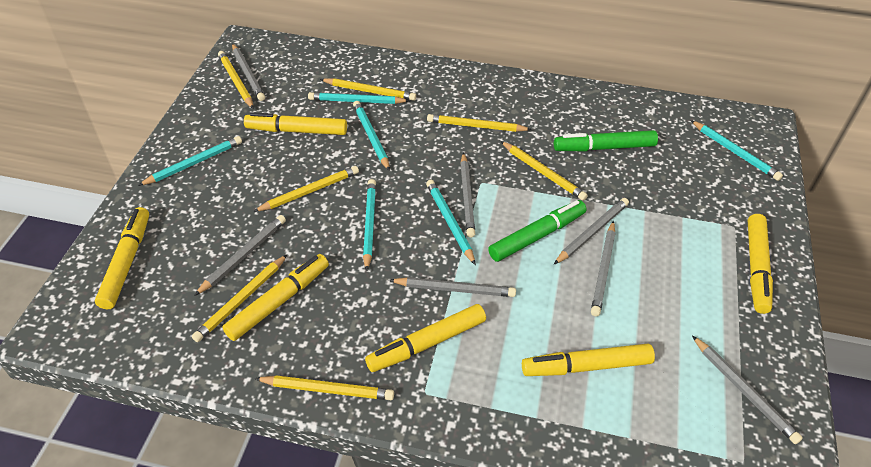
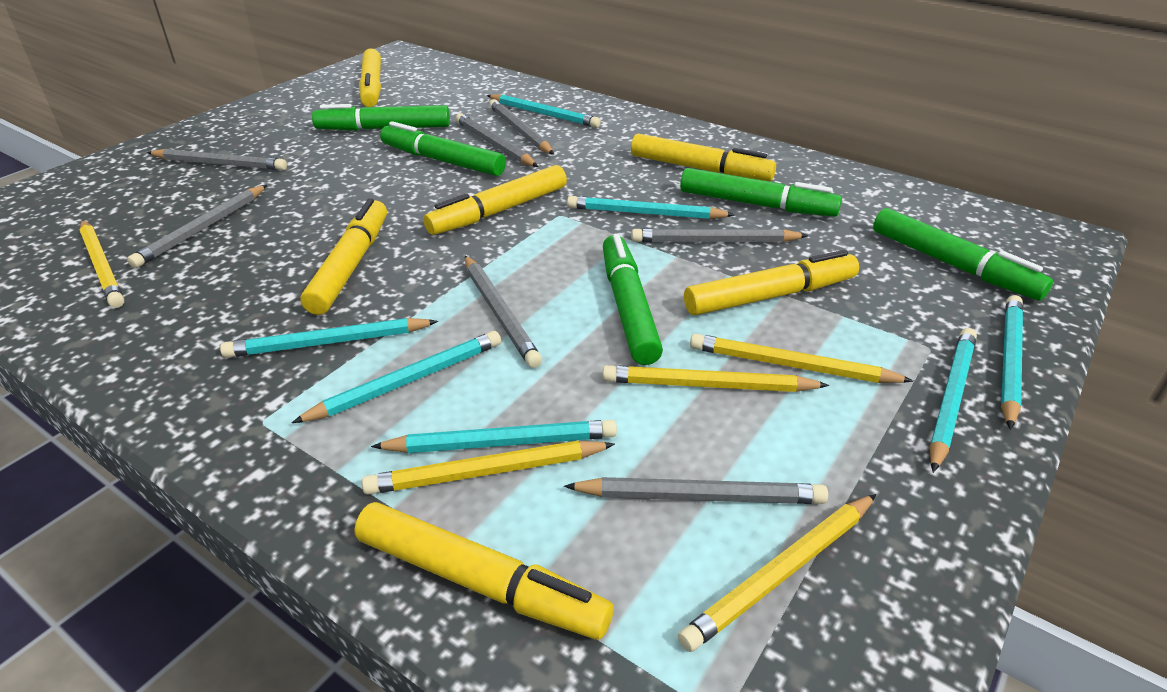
green marker: [488,200,586,262] [554,130,658,152] = 2 -> [312,104,450,131] [380,121,506,176] [603,233,663,365] [680,168,842,217] [873,208,1053,301] = 5
turquoise pencil: [138,136,242,186] [308,92,410,104] [353,101,390,171] [363,179,376,271] [426,180,476,265] [691,120,783,181] = 6 -> [220,318,438,358] [292,331,501,423] [371,420,617,453] [487,94,601,128] [567,196,735,219] [929,328,977,473] [1001,295,1023,430] = 7
yellow pencil: [192,254,288,342] [218,51,254,109] [253,166,359,212] [254,375,394,400] [320,78,416,101] [427,114,532,132] [501,141,588,201] = 7 -> [79,220,125,308] [362,441,615,495] [602,365,829,392] [678,494,876,652] [690,334,914,383] = 5

